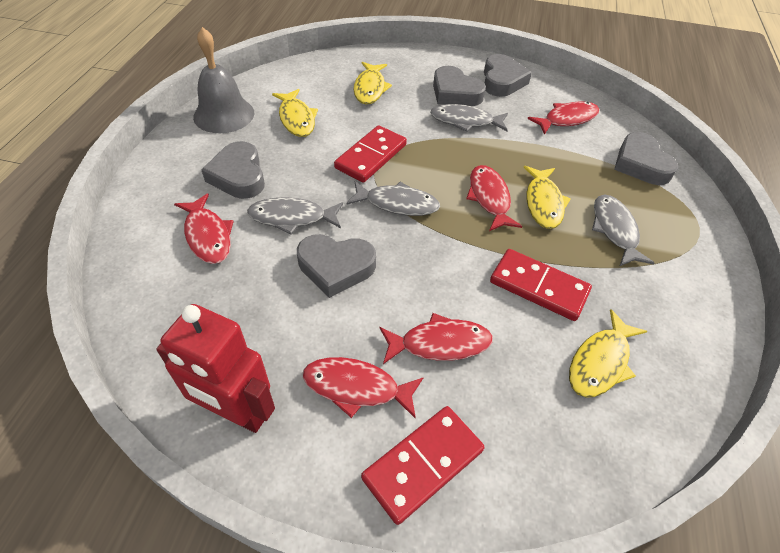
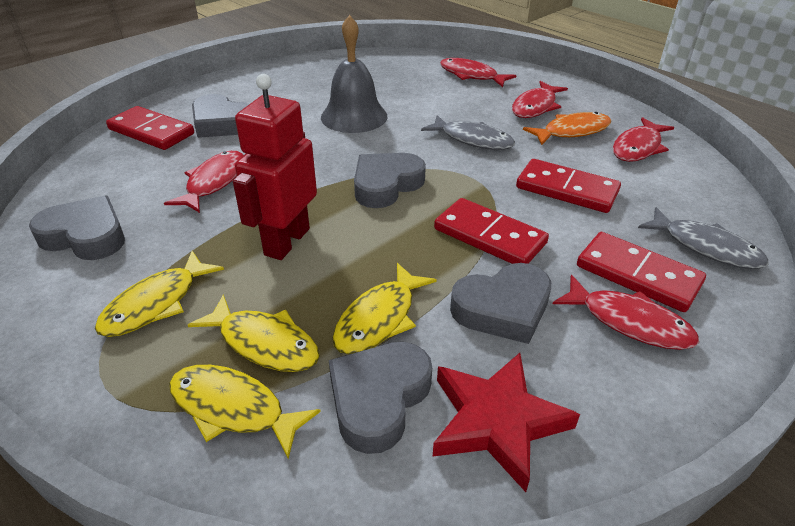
grey fish: [247,197,343,234] [346,181,440,216] [430,104,508,132] [592,195,654,266] = 4 -> [421,115,515,150] [638,207,769,269] = 2
orange fish: none = 0 -> [523,112,611,145] = 1
red domino: [334,125,407,183] [361,406,484,525] [490,249,592,321] = 3 -> [106,106,194,150] [434,198,549,264] [516,159,621,213] [577,232,706,312] = 4
red star: none = 0 -> [432,353,580,492] = 1

